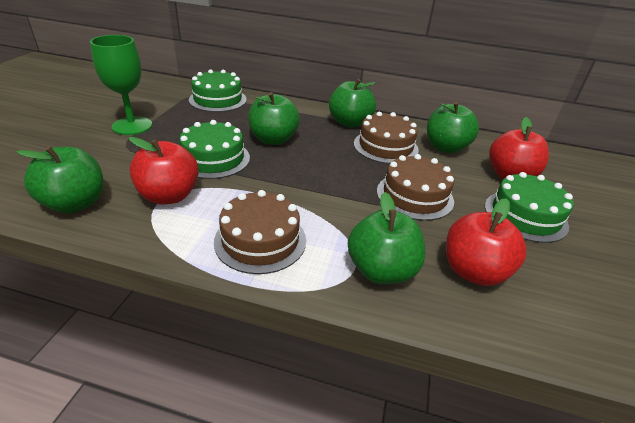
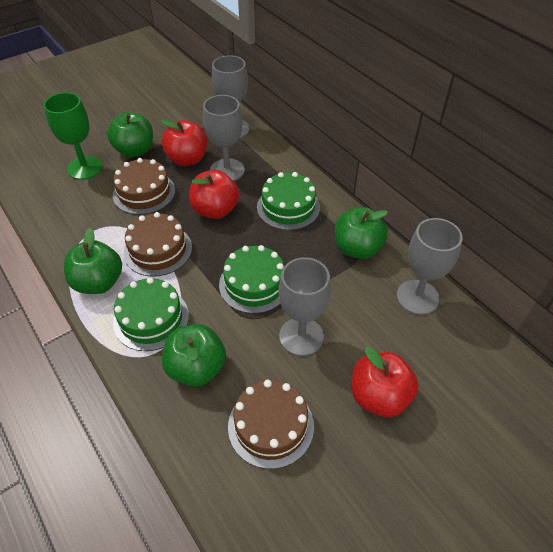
green apple: [16,146,103,213] [248,92,300,145] [329,79,376,128] [348,192,425,284] [427,102,479,153] = 5 -> [64,228,122,294] [107,112,153,157] [162,324,226,387] [335,207,388,259] = 4
grey goblet: none = 0 -> [203,95,245,181] [212,55,250,138] [279,257,331,356] [397,218,463,315] = 4

